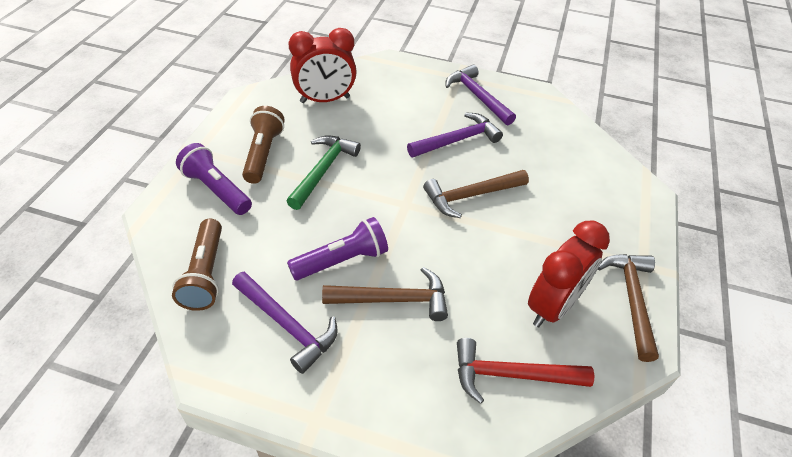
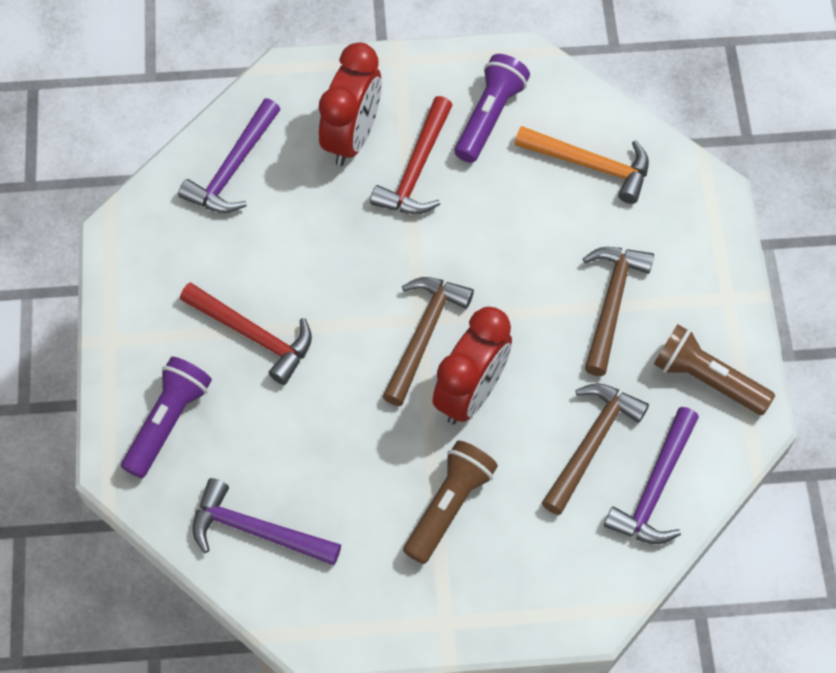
green hammer: [286,135,361,210] = 1 -> none = 0
orange hammer: none = 0 -> [515,126,649,204] = 1
red hammer: [457,338,594,404] = 1 -> [180,282,312,385] [370,96,453,214] = 2

